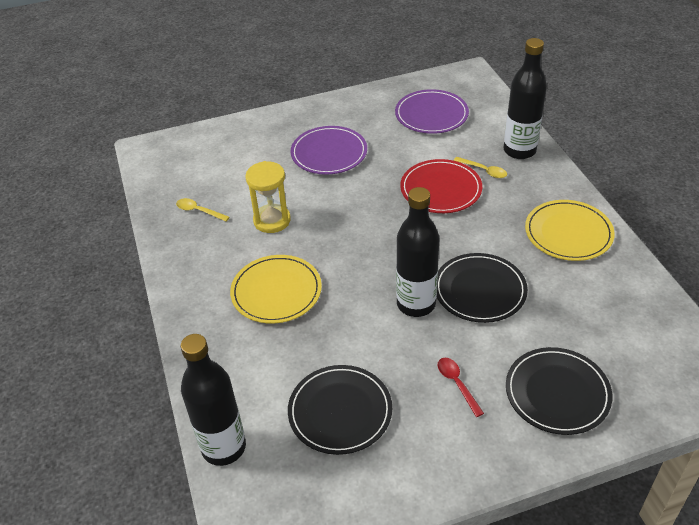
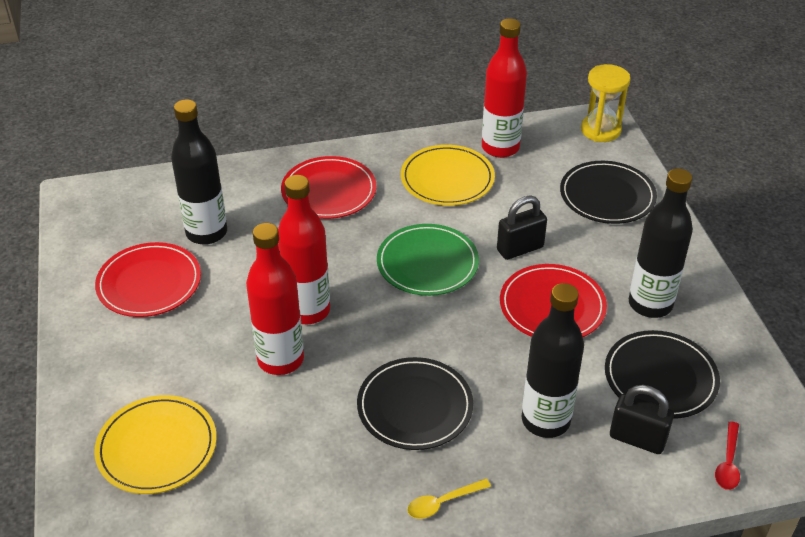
black padlock: none = 0 -> [497,196,547,260] [610,385,674,454] = 2
green plate: none = 0 -> [377,224,479,296] = 1
purple plate: [291,126,367,175] [395,89,469,134] = 2 -> none = 0
red bottle: none = 0 -> [246,223,304,375] [278,175,330,324] [482,18,527,158] = 3
red plate: [400,159,482,213] = 1 -> [95,242,201,317] [281,156,376,219] [500,264,607,337] = 3
yellow spoon: [176,198,229,221] [454,157,507,178] = 2 -> [407,479,491,519] = 1

